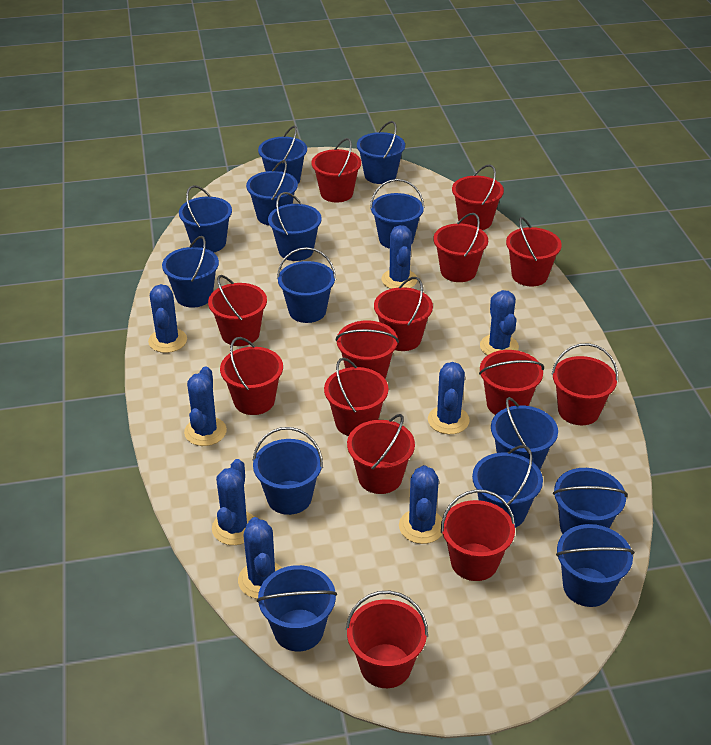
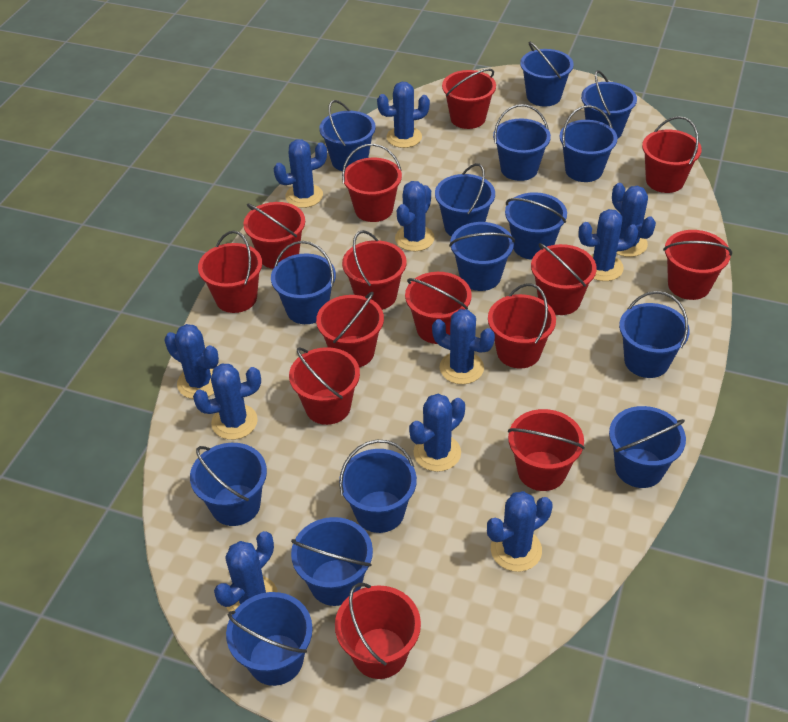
blue bucket: [162,236,219,308] [179,185,232,252] [246,160,298,226] [252,427,323,515] [257,565,337,651] [258,126,307,184] [268,192,322,261] [277,247,336,323] [357,121,405,184] [370,179,425,249] [472,445,543,528] [491,397,558,469] [553,468,628,534] [556,524,635,607] = 14 -> [190,443,267,526] [226,592,313,686] [271,241,336,324] [291,517,373,606] [319,100,376,171] [339,440,417,533] [435,163,495,237] [449,222,515,291] [493,104,551,181] [505,192,567,260] [520,42,574,107] [559,105,618,182] [581,70,637,139] [609,406,686,488] [619,291,690,378] = 15
blue cactus: [148,284,187,353] [184,366,227,446] [212,459,254,545] [238,517,282,599] [381,225,417,289] [399,465,442,544] [428,362,470,434] [480,290,519,355] = 8 -> [165,324,219,399] [193,364,261,440] [214,531,278,612] [274,139,327,208] [377,82,430,148] [395,181,435,251] [409,394,465,472] [432,309,495,384] [487,491,552,572] [578,209,639,281] [612,183,656,257] = 11

